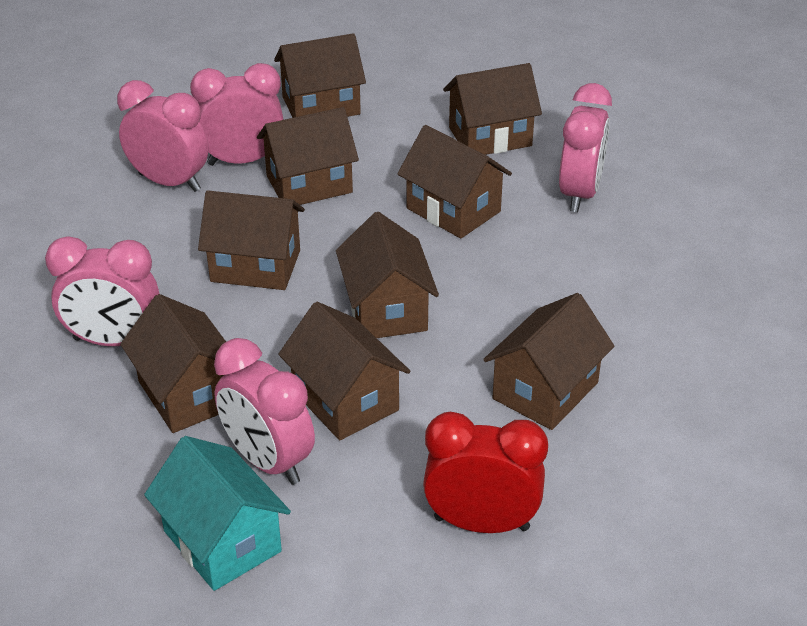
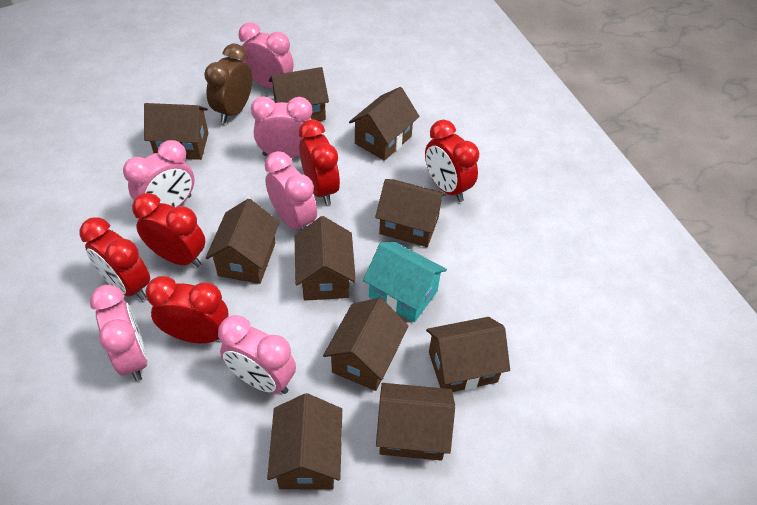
brown clock: none = 0 -> [204,44,252,123] = 1
brown house: [120,294,226,433] [198,191,305,290] [257,107,359,205] [274,33,366,118] [278,302,410,440] [336,212,439,338] [397,125,512,239] [443,63,542,155] [483,293,614,430] = 9 -> [144,103,208,160] [205,199,280,284] [267,393,342,490] [269,67,329,121] [295,216,356,301] [323,298,408,391] [349,87,419,161] [375,179,446,247] [376,383,455,460] [426,317,510,392] = 10
pink clock: [45,236,159,346] [117,80,209,192] [190,63,284,166] [214,338,315,485] [559,83,612,212] = 5 -> [90,285,148,381] [123,140,194,207] [218,315,296,394] [239,23,294,88] [251,96,312,158] [265,151,317,230] = 6
red clock: [423,412,548,533] = 1 -> [80,217,150,300] [132,193,205,267] [145,276,229,343] [299,119,340,205] [425,120,479,202] = 5

